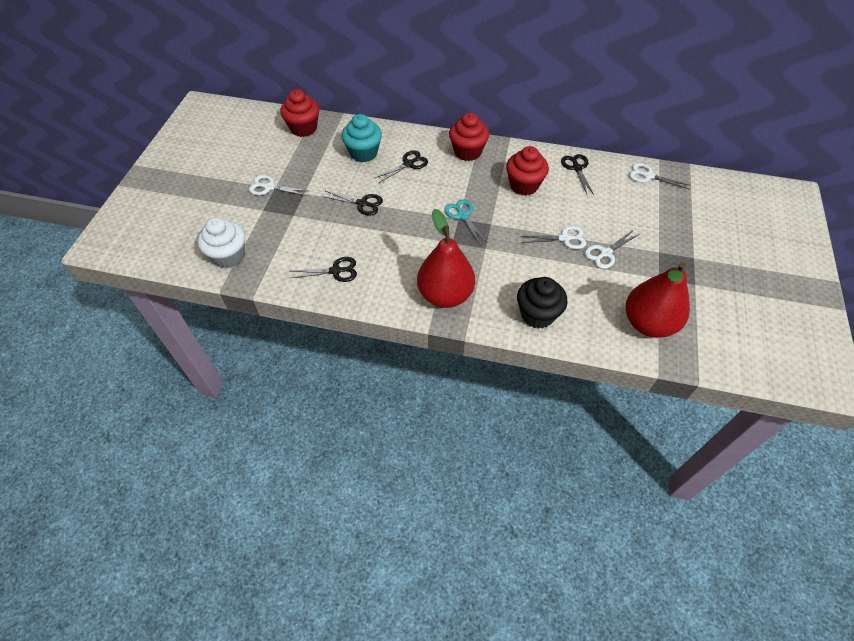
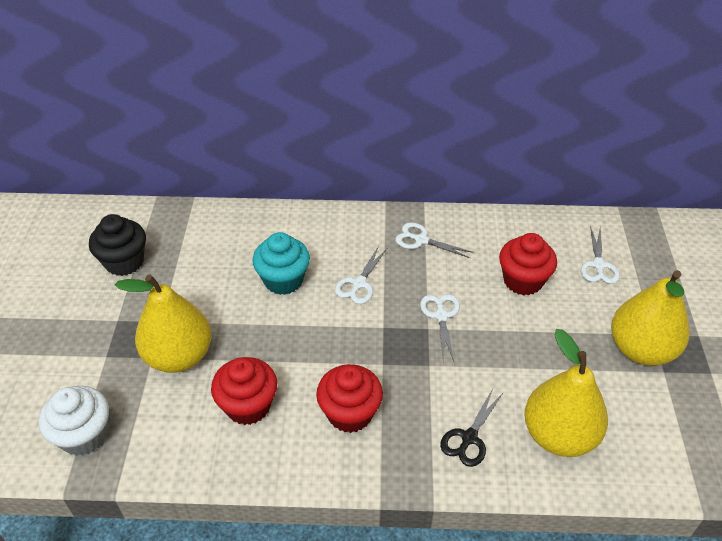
black scissors: [291,257,357,282] [322,191,383,216] [375,150,428,183] [561,154,594,195] = 4 -> [440,389,503,467] = 1
red pear: [417,209,475,308] [626,262,690,338] = 2 -> none = 0
turquoise scissors: [444,199,487,244] = 1 -> none = 0
yellow pear: none = 0 -> [115,274,212,373] [524,329,608,457] [611,270,689,366] = 3

